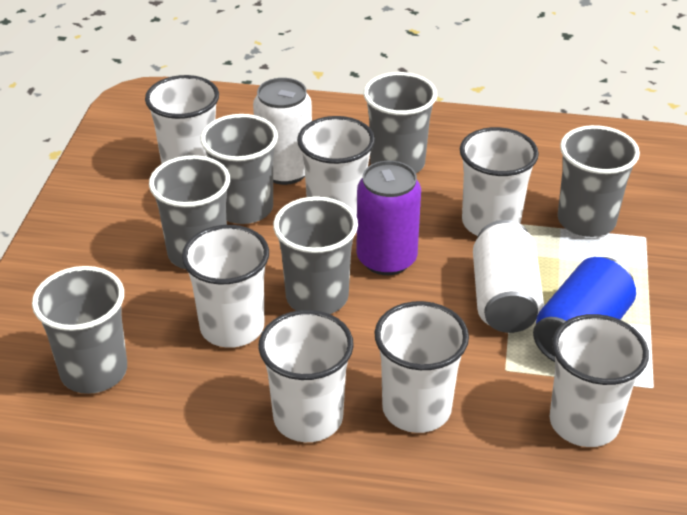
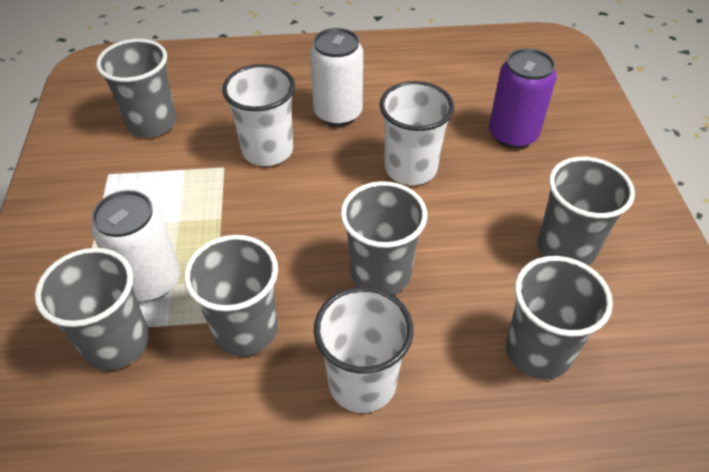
blue can: [533,257,636,362] = 1 -> none = 0
white cup: [145,75,219,164] [182,225,269,348] [259,310,354,442] [297,116,375,217] [374,301,469,433] [460,127,539,236] [550,314,649,447] = 7 -> [222,64,295,166] [314,286,414,413] [380,81,454,185] = 3

